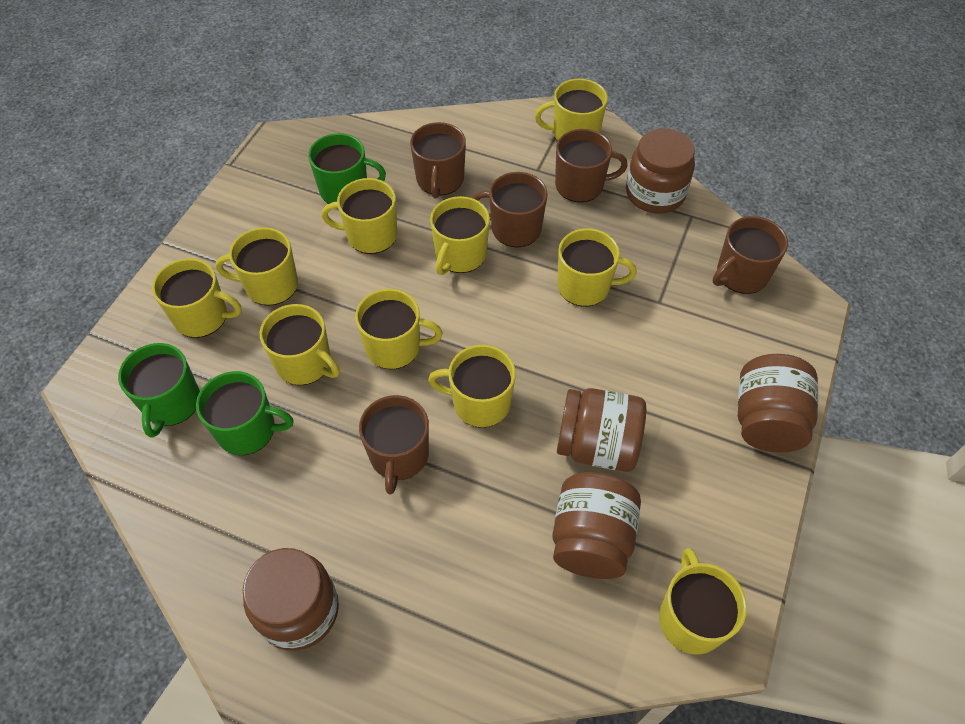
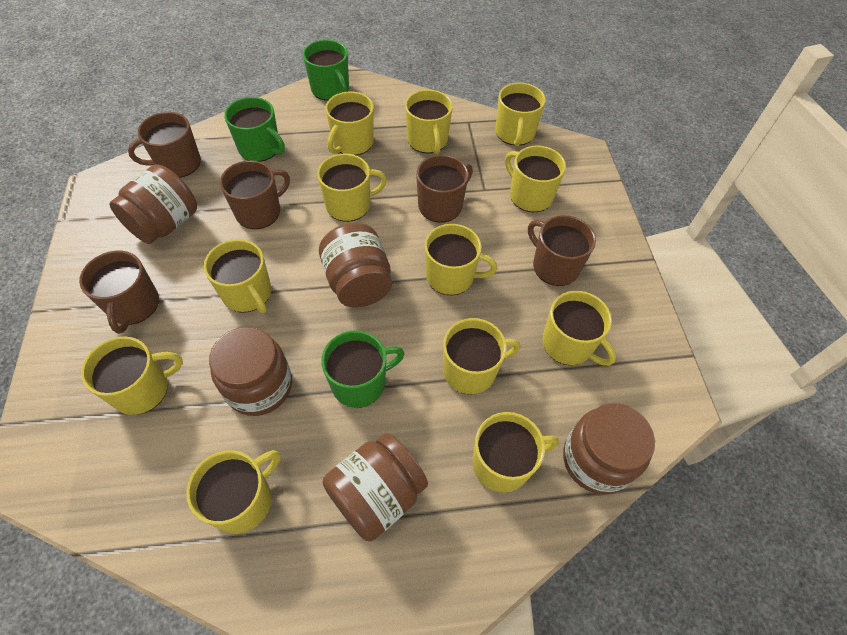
yellow mug: [152,258,242,338] [216,227,298,306] [260,304,340,385] [322,178,397,254] [355,289,443,369] [428,345,516,428] [430,196,490,275] [535,79,608,142] [557,228,637,307] [659,548,747,655] = 10 -> [81,336,183,415] [186,450,281,534] [204,239,271,313] [317,154,387,222] [325,92,374,156] [405,90,453,154] [425,224,497,295] [443,318,520,395] [472,412,559,493] [496,83,546,147] [505,145,566,212] [542,291,616,366] = 12

